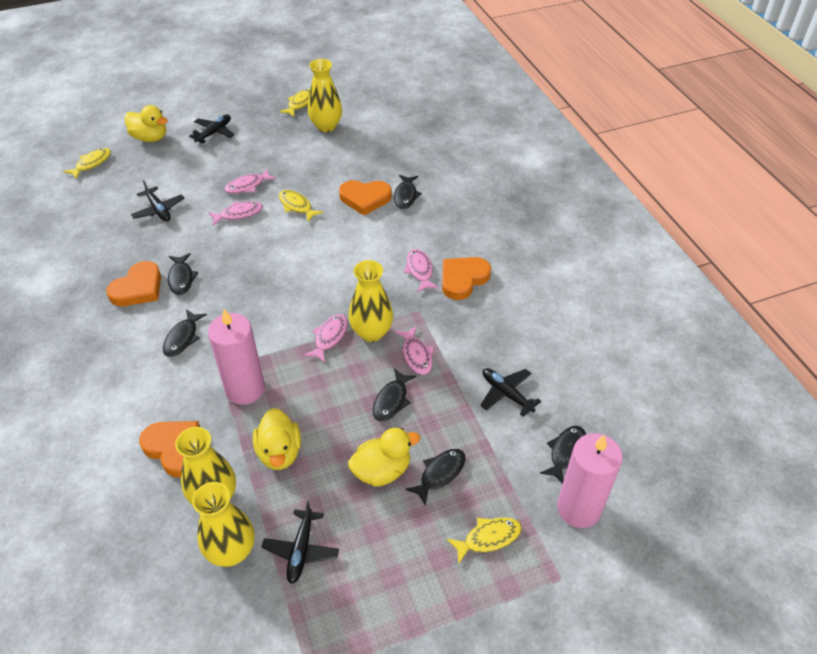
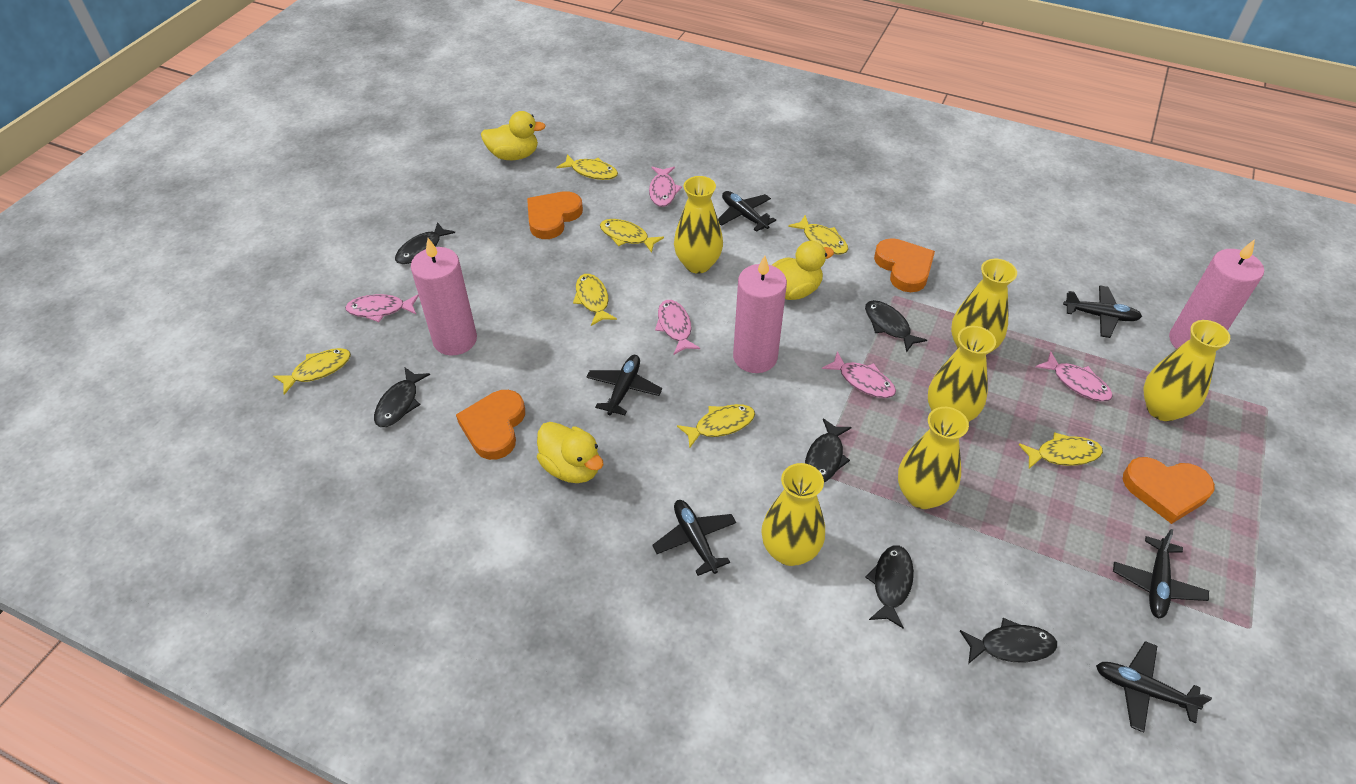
black plane: [131,180,184,221] [189,114,234,143] [262,501,339,584] [480,368,541,417] = 4 -> [586,355,662,415] [652,500,736,576] [718,191,776,232] [1063,285,1142,338] [1096,641,1212,732] [1113,529,1209,618] = 6
pink candle: [208,309,265,405] [557,433,623,528] = 2 -> [411,238,477,355] [733,256,787,373] [1169,239,1264,349] = 3
yellow fish: [63,148,111,179] [279,89,310,117] [279,190,323,222] [447,517,522,564] = 4 -> [273,348,351,395] [557,154,618,180] [573,274,617,326] [600,219,664,253] [677,404,755,448] [788,215,848,254] [1018,432,1103,469] = 7
yellow vase: [175,427,236,506] [192,482,254,567] [308,59,342,132] [349,260,393,342] = 4 -> [674,176,723,274] [761,463,825,566] [898,407,969,509] [928,326,996,422] [951,259,1017,353] [1143,320,1231,421] = 6

